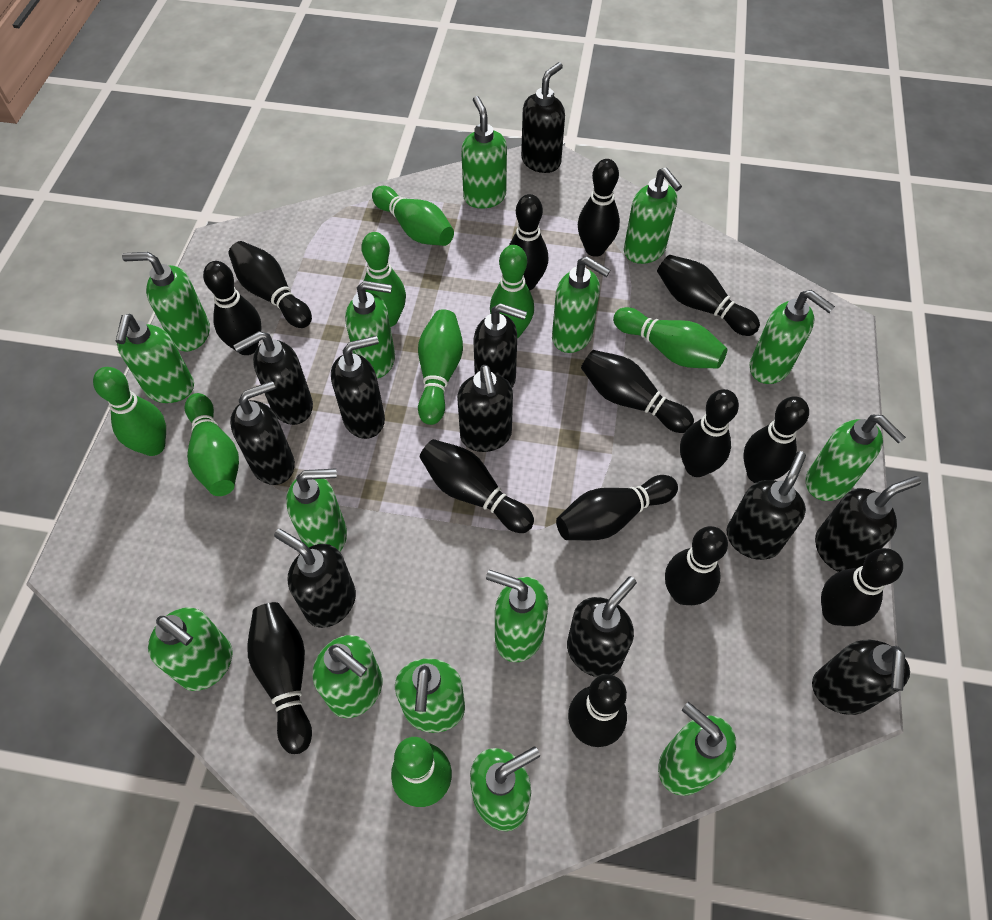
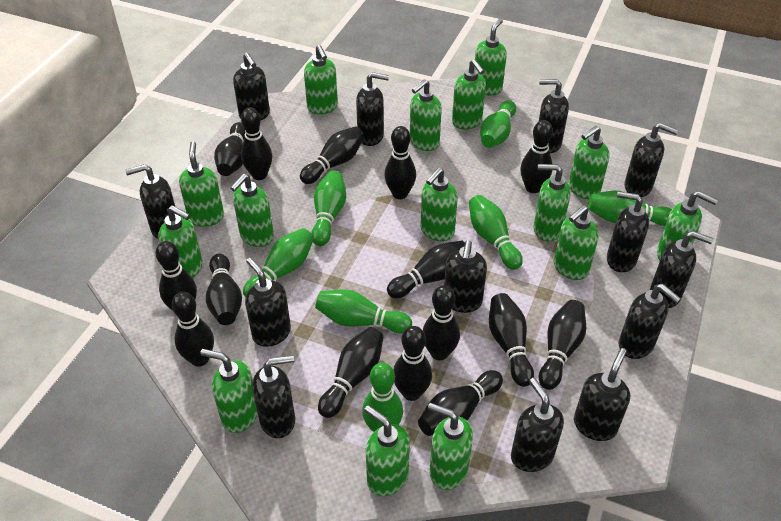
black bowling pin: [203,261,261,355] [228,241,312,328] [247,602,312,754] [420,439,534,533] [509,194,549,290] [556,475,678,541] [568,674,627,747] [578,159,620,257] [581,350,694,433] [657,255,760,336] [665,526,728,605] [680,389,739,477] [743,396,809,483] [821,548,903,626] = 14 -> [156,241,197,311] [172,292,214,367] [206,254,242,325] [214,122,245,176] [241,107,272,180] [300,126,364,184] [318,327,384,418] [385,126,416,199] [387,241,465,298] [394,326,432,401] [418,370,503,436] [423,285,460,361] [489,293,534,387] [520,120,553,193] [539,300,586,390] = 15
black soap dispenser: [230,381,295,485] [233,331,313,425] [274,529,356,628] [331,336,385,439] [457,365,513,452] [474,303,527,388] [521,62,565,173] [567,576,637,677] [727,451,806,560] [812,640,910,715] [815,476,921,572] = 11 -> [125,164,175,239] [233,53,270,120] [245,258,291,347] [252,355,295,438] [356,72,389,146] [444,240,487,313] [511,378,564,472] [539,79,569,153] [574,348,630,441] [607,191,649,272] [619,284,681,359] [624,123,678,197] [650,231,713,308] = 13
green bowling pin: [93,367,166,456] [185,393,239,496] [361,232,406,327] [372,186,454,246] [391,737,452,807] [418,309,463,425] [490,245,534,338] [613,307,727,369] = 8 -> [243,228,314,297] [311,171,346,246] [315,289,412,333] [362,363,403,432] [469,195,523,270] [480,100,516,148] [588,191,672,226] = 7

